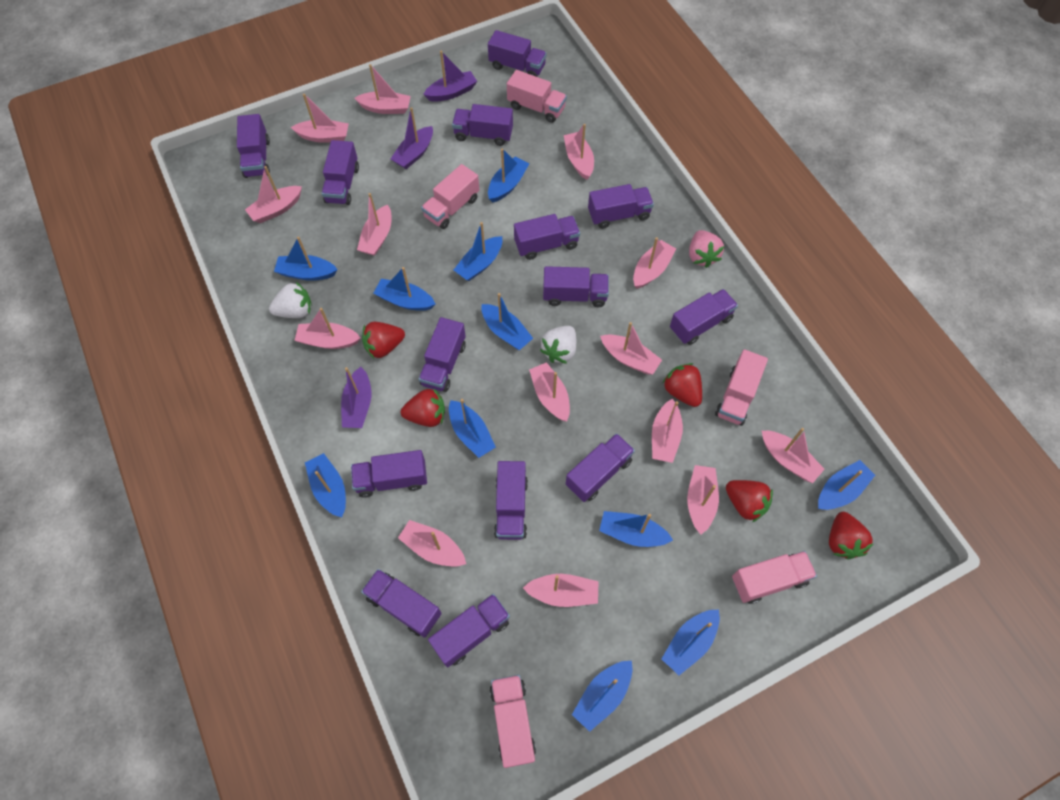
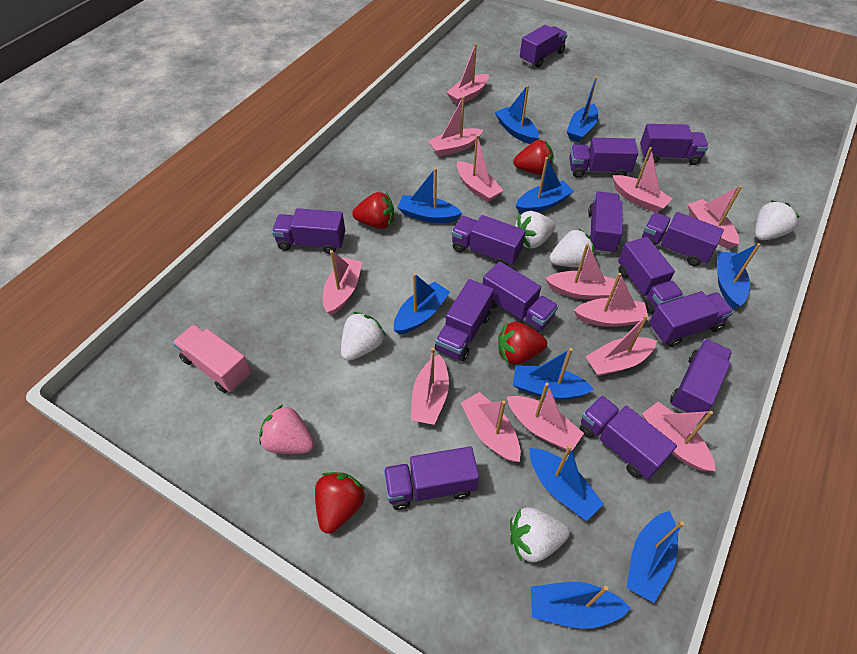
blue boat: [274,237,338,281] [305,453,346,517] [374,267,436,311] [449,399,496,458] [454,222,502,281] [482,293,533,350] [488,149,529,202] [572,661,632,732] [599,511,673,547] [662,610,720,675] [818,460,875,510] = 11 -> [394,273,450,335] [398,168,462,223] [495,85,539,144] [513,348,594,399] [516,157,574,214] [529,445,604,521] [531,582,631,629] [567,76,598,142] [626,511,684,603] [717,243,761,309] = 10
pink boat: [245,166,302,223] [291,94,349,143] [294,308,361,349] [355,64,411,114] [357,193,391,256] [398,520,466,567] [523,574,598,607] [529,362,570,421] [564,124,594,180] [600,322,662,374] [633,237,676,289] [652,399,683,463] [687,465,719,534] [762,428,825,483] = 14 -> [323,250,362,316] [411,347,449,425] [428,96,483,157] [446,43,489,105] [457,135,504,202] [461,392,521,462] [507,383,584,451] [545,243,617,300] [573,273,649,327] [585,315,657,376] [613,147,672,212] [642,402,716,471] [688,185,742,249] = 13
pink truck: [421,164,479,229] [490,675,536,768] [507,70,567,123] [715,349,768,426] [732,551,817,604] = 5 -> [173,324,251,393] = 1
purple boat: [341,367,371,428] [391,107,433,169] [423,51,477,102] = 3 -> none = 0
red strawberry: [362,322,405,359] [401,388,445,427] [663,363,702,407] [726,480,773,522] [829,512,873,559] = 5 -> [315,472,365,534] [352,192,394,229] [498,322,547,365] [513,140,554,175] = 4
white strawberry: [269,282,312,318] [540,326,576,364] = 2 -> [341,312,386,361] [510,507,570,563] [515,211,555,249] [550,229,595,267] [755,200,800,240] = 5

